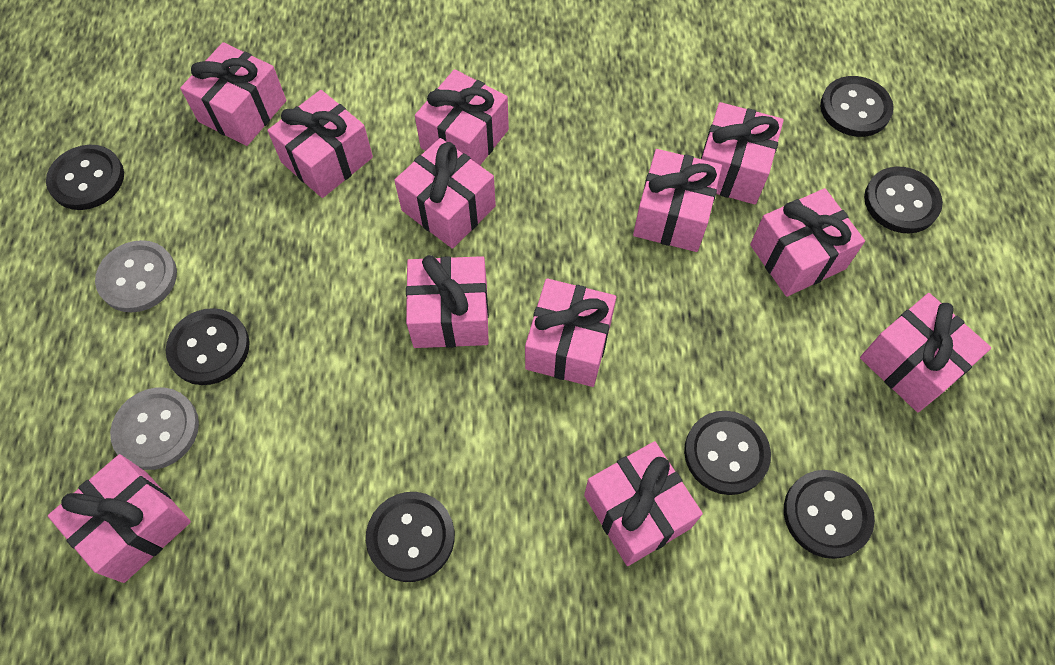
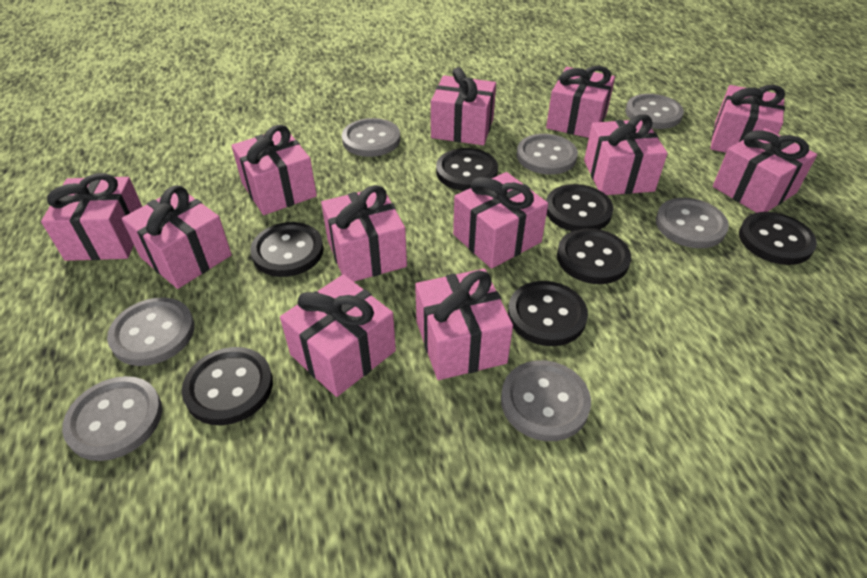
grey button: [95,240,177,312] [110,387,199,470] = 2 -> [62,376,162,461] [107,298,194,366] [342,118,400,157] [501,360,591,441] [517,134,578,175] [625,94,684,129] [656,198,729,248] = 7

